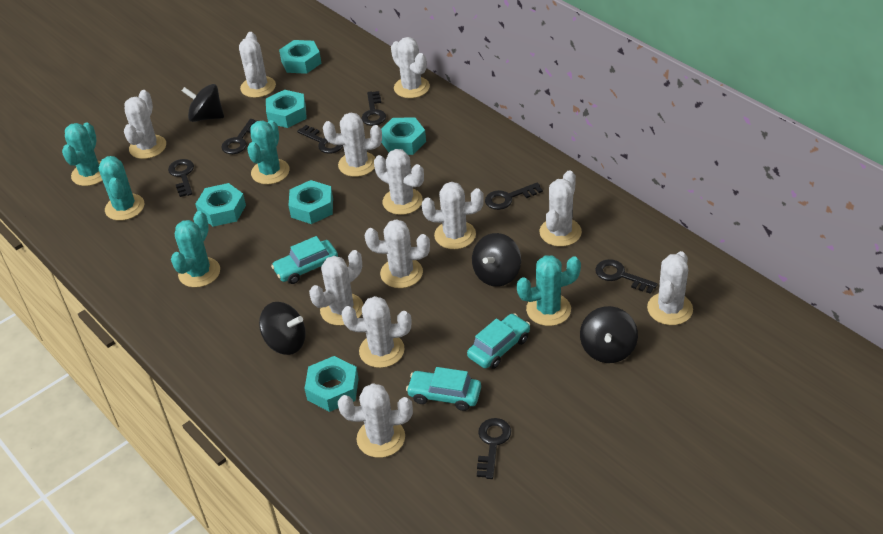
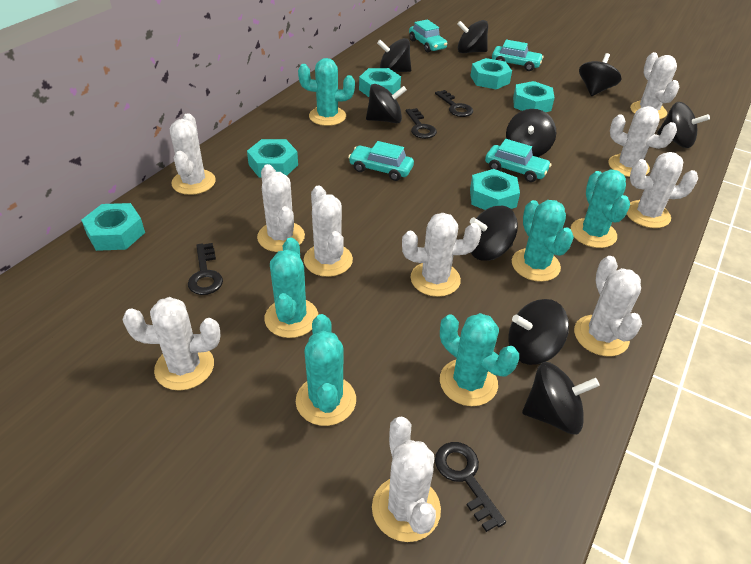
black key: [168,159,194,197] [221,119,256,154] [297,125,343,154] [361,91,386,126] [477,418,511,479] [485,182,543,210] [595,259,658,294] = 7 -> [188,243,223,295] [406,108,437,139] [435,90,473,117] [435,442,506,532] = 4
black spinning top: [182,84,224,122] [259,302,306,355] [472,233,521,287] [580,306,638,363] = 4 -> [366,84,407,123] [377,38,411,72] [457,20,488,53] [470,206,518,261] [506,109,556,157] [508,299,569,365] [522,362,600,434] [579,53,621,96] [657,102,710,148] = 9
turquoise cactus: [62,122,103,186] [99,156,144,221] [171,211,220,288] [247,120,290,184] [517,255,581,326] = 5 -> [264,238,318,338] [296,314,356,426] [298,58,355,126] [440,313,519,406] [512,200,574,282] [571,170,630,248] = 6
turquoise car: [271,236,338,284] [406,367,481,411] [467,313,530,369] = 3 -> [348,141,414,181] [409,19,447,52] [485,139,551,182] [492,40,544,71] = 4
white cactus: [124,90,166,159] [239,32,276,98] [309,250,364,326] [323,113,382,177] [338,383,413,458] [342,296,411,368] [365,219,430,288] [374,149,424,215] [391,37,430,98] [422,182,484,249] [540,170,582,247] [647,251,693,325] = 12 -> [122,297,221,391] [170,113,216,195] [257,164,305,252] [304,186,353,277] [372,416,441,542] [402,213,481,297] [574,256,642,356] [609,106,677,177] [627,152,698,228] [630,52,679,119] = 10

